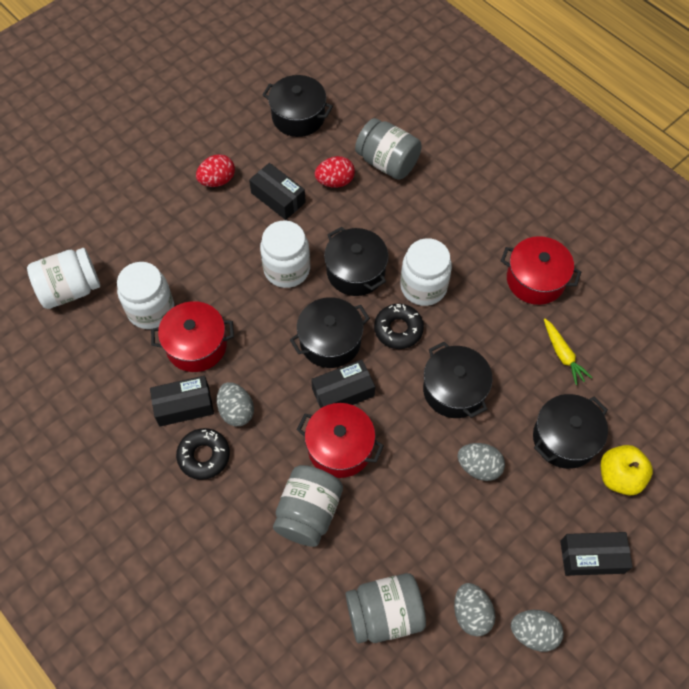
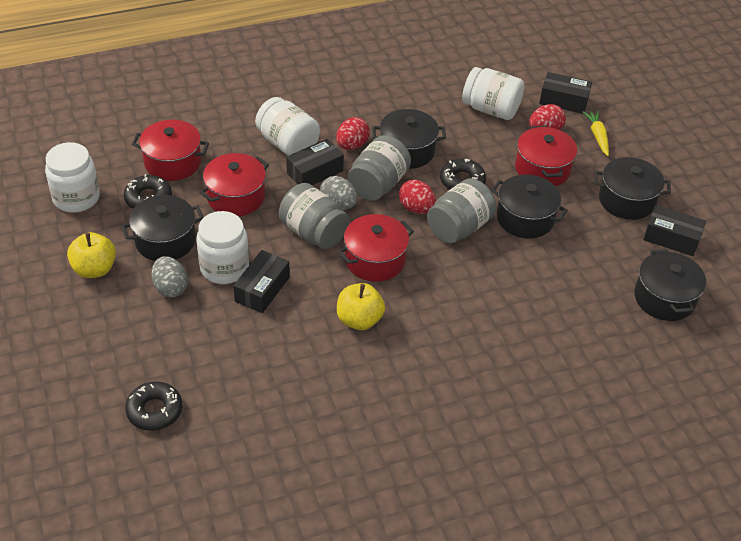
black donut: [176,428,230,480] [374,304,424,349] = 2 -> [124,174,172,209] [125,381,182,431] [440,158,486,190] = 3
grey egg: [217,382,254,426] [454,583,495,636] [458,443,505,481] [511,610,564,652] = 4 -> [151,256,188,298] [320,176,357,210] = 2
red egg: [196,154,235,187] [315,156,355,188] = 2 -> [336,117,370,150] [399,180,436,214] [529,104,566,130] = 3
red pot: [151,301,234,372] [297,403,384,478] [501,236,581,305] = 3 -> [132,120,209,181] [199,153,269,216] [338,214,414,282] [515,126,577,186] = 4
yellow apple: [601,445,653,496] = 1 -> [67,232,116,278] [337,283,385,330] = 2

